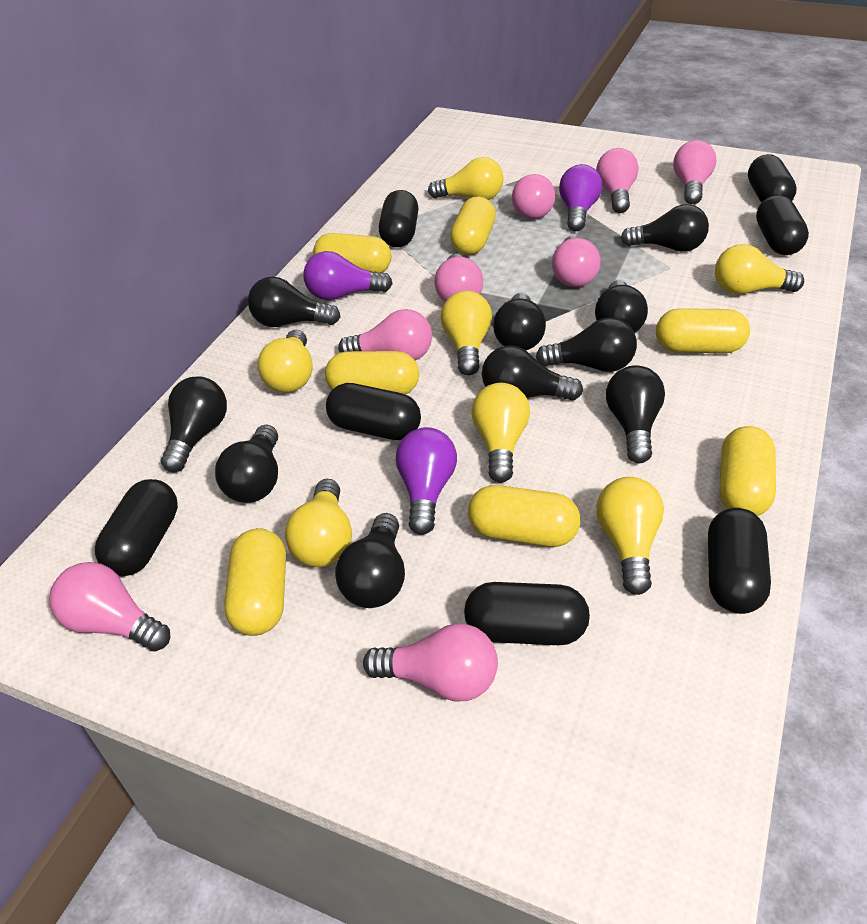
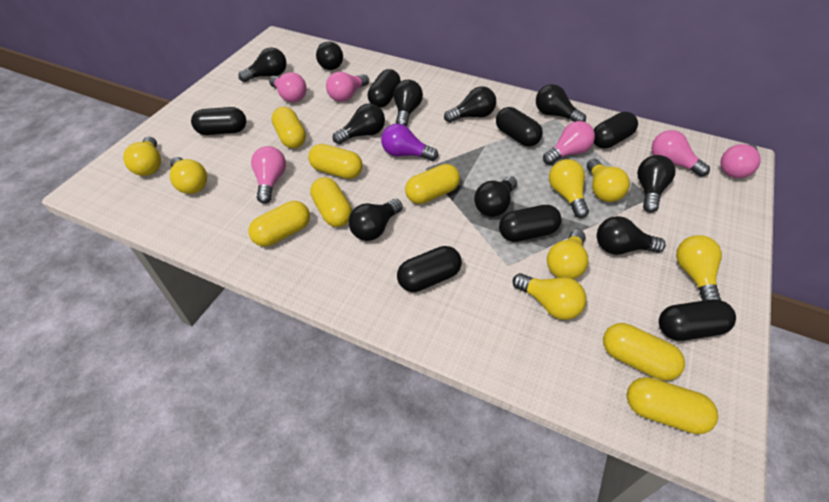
pink light bulb: [49,562,170,652] [338,309,432,361] [363,624,498,702] [434,254,483,302] [512,174,555,219] [552,236,601,287] [596,148,639,213] [673,140,716,205] = 8 -> [251,146,286,204] [269,72,307,103] [326,72,369,102] [543,121,595,165] [652,130,710,177] [720,144,761,178] = 6
purple light bulb: [303,251,393,300] [396,427,457,535] [559,164,602,231] = 3 -> [381,124,438,161] = 1

